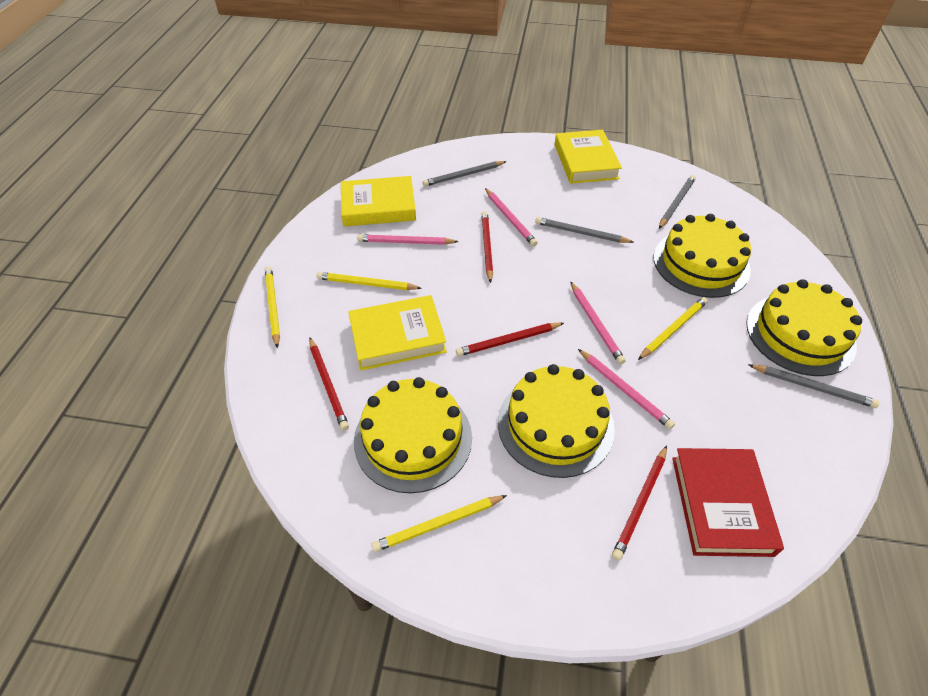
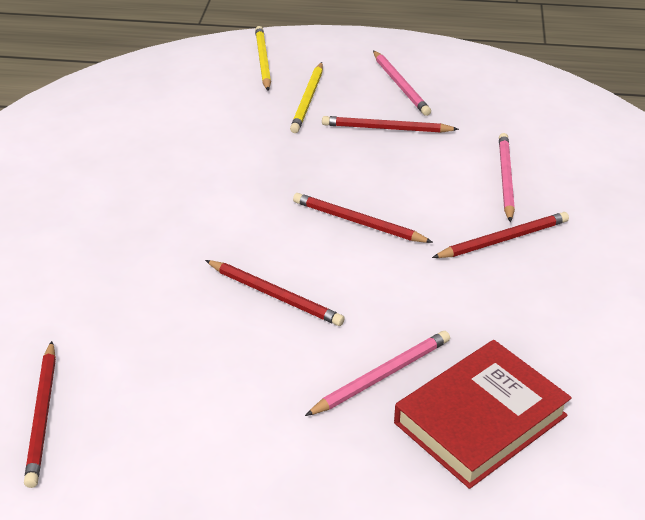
grey pencil: [423,161,507,187] [535,217,634,243] [659,175,696,229] [748,364,880,408] = 4 -> none = 0
pink pencil: [357,234,459,245] [485,188,537,246] [570,281,625,364] [578,349,675,429] = 4 -> [305,331,450,416] [373,50,431,116] [499,133,515,222] = 3
red pencil: [309,338,349,431] [456,323,564,356] [481,211,493,283] [612,445,667,560] = 4 -> [24,341,56,488] [205,260,345,326] [293,193,433,243] [322,116,459,133] [432,212,569,258] = 5
yellow book: [341,176,416,227] [348,295,447,370] [555,130,622,184] = 3 -> none = 0
yellow cake: [354,377,472,493] [498,364,615,478] [653,214,751,298] [746,279,862,376] = 4 -> none = 0
yellow pencil: [265,267,280,348] [317,272,422,290] [372,495,507,552] [638,297,708,360] = 4 -> [255,26,271,91] [290,62,323,133] = 2

